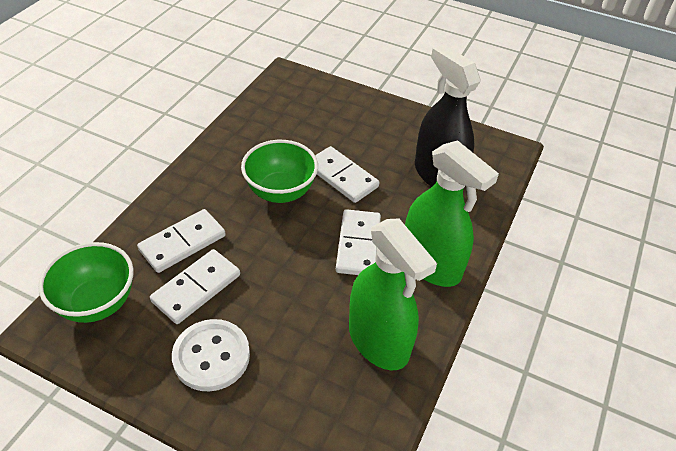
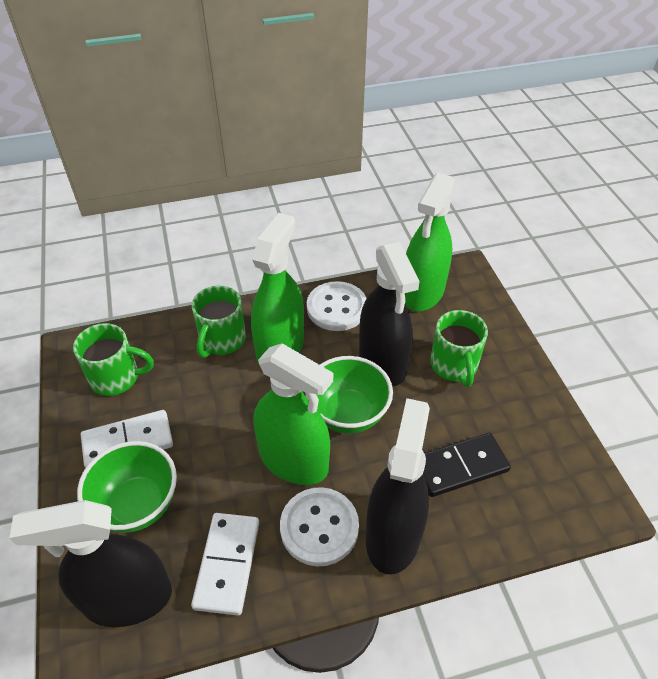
black domino: none = 0 -> [423,433,511,497] = 1
black spray bottle: [415,44,481,187] = 1 -> [9,500,172,627] [359,242,420,386] [366,398,430,575] = 3
green mug: none = 0 -> [73,323,154,396] [192,286,246,358] [430,310,488,387] = 3
green spray bottle: [349,218,437,371] [405,140,499,287] = 2 -> [251,213,304,364] [254,343,333,485] [405,173,455,311] = 3
white button: [172,319,250,392] = 1 -> [280,487,359,566] [307,281,367,331] = 2
white domino: [137,209,226,273] [150,249,240,324] [315,146,379,203] [336,209,381,275] = 4 -> [81,410,173,468] [191,513,259,616] = 2

